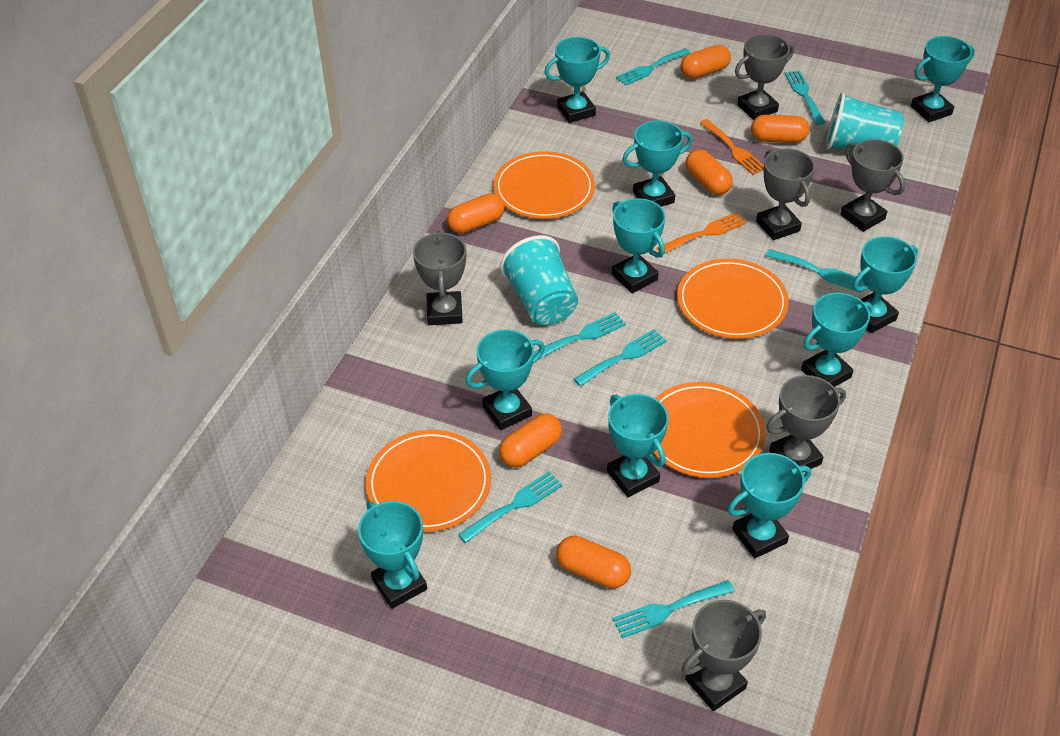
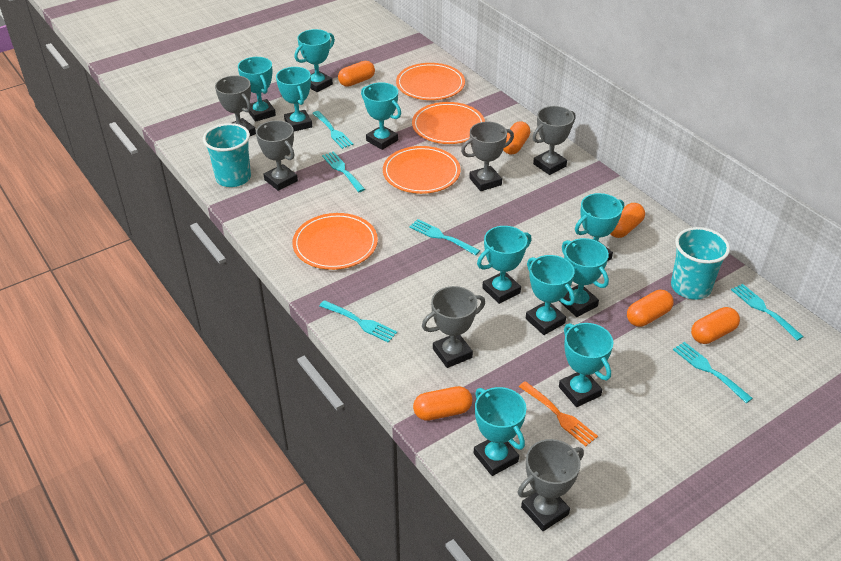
orange fork: [657,212,746,254] [700,119,764,175] = 2 -> [519,381,598,446] = 1
turquoise fork: [458,472,563,543] [534,312,626,360] [574,329,667,386] [613,580,735,638] [616,48,691,86] [766,249,865,292] [784,70,825,125] = 7 -> [312,111,353,149] [320,300,397,343] [322,151,365,192] [409,219,480,256] [673,342,753,403] [731,284,804,341] = 6

